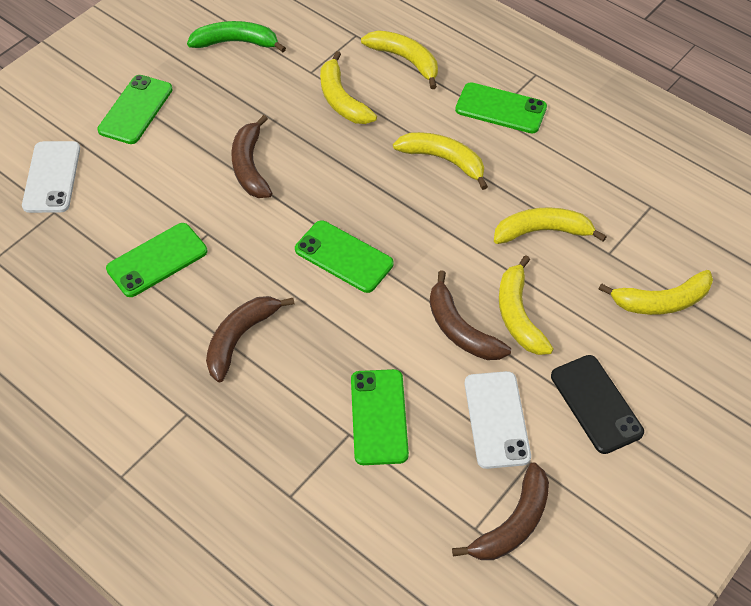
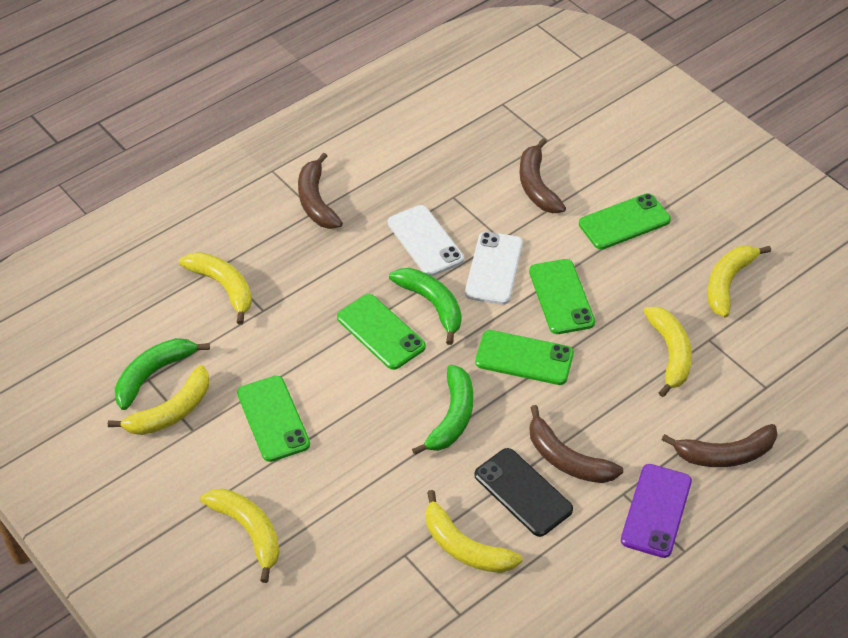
green banana: [187,21,286,52] = 1 -> [115,338,210,410] [389,268,462,345] [412,365,473,455] = 3
purple phone: none = 0 -> [621,464,692,558] = 1

